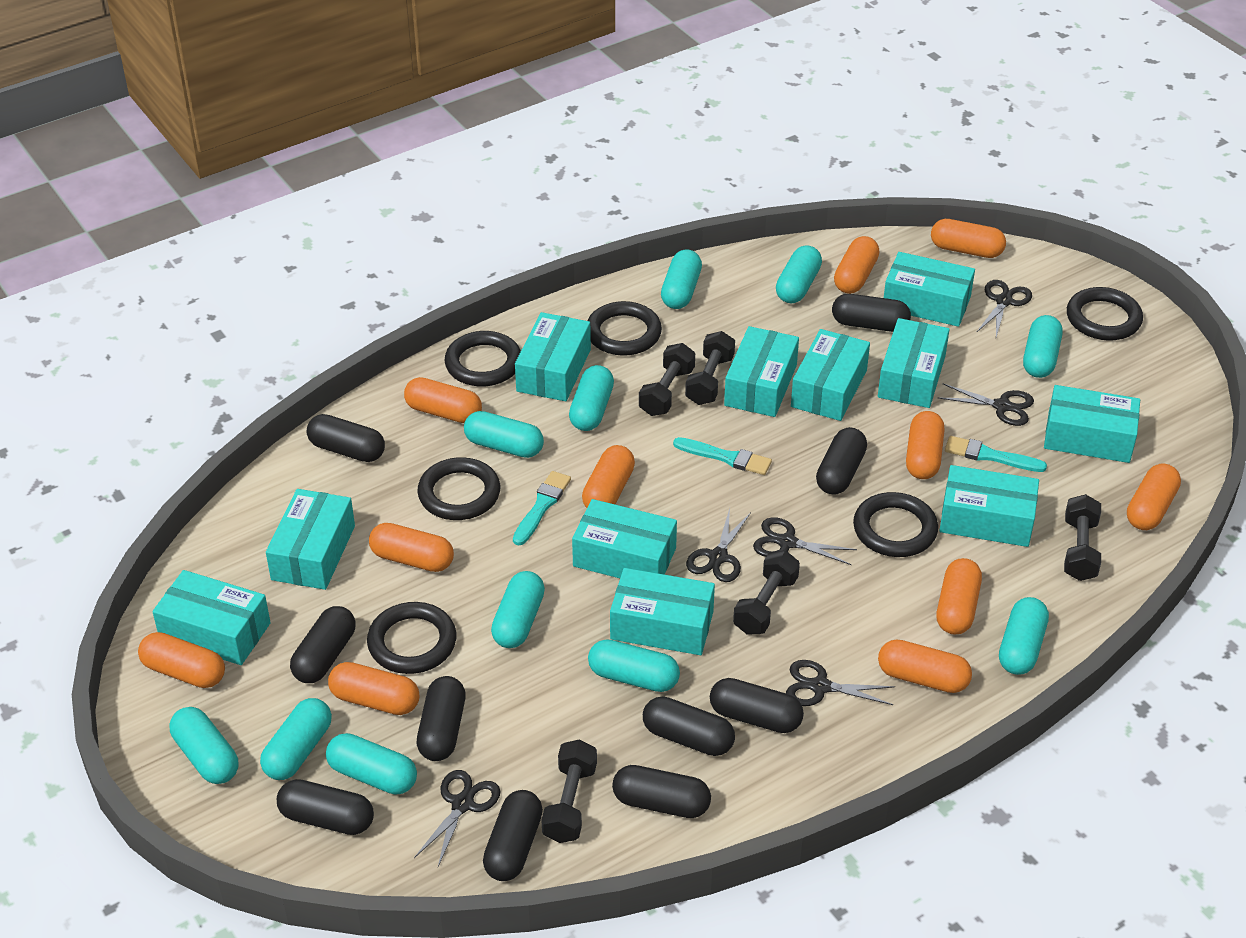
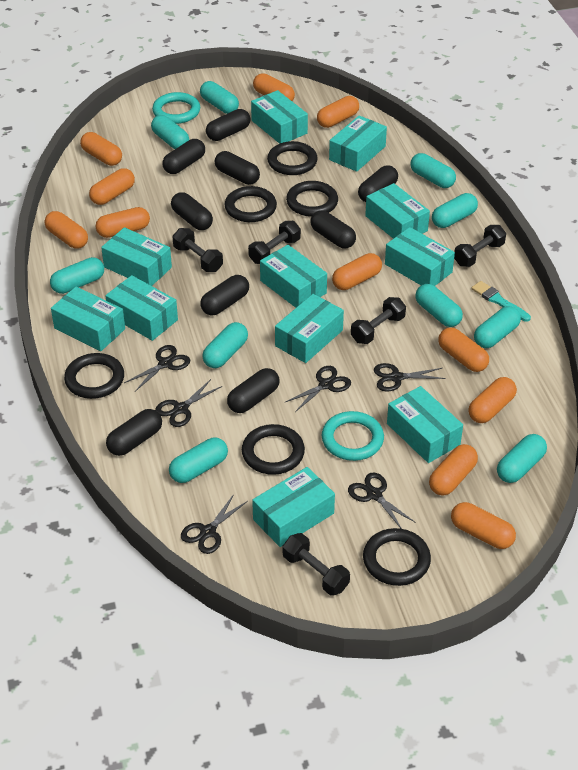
black capsule: [277,779,374,835] [290,606,356,683] [307,414,385,462] [417,676,466,761] [483,790,543,881] [612,765,711,818] [643,697,735,756] [710,678,804,733] [816,427,867,495] [832,294,911,332] = 10 -> [106,409,162,456] [163,139,205,174] [171,192,213,230] [200,275,249,315] [206,109,250,141] [215,151,260,185] [227,368,279,413] [310,210,356,248] [358,165,398,202] = 9
turquoise brush: [513,471,571,546] [673,437,772,475] [945,436,1047,472] = 3 -> [471,281,531,322] = 1
turquoise capsule: [170,707,238,784] [260,698,332,780] [326,733,417,795] [464,411,544,458] [491,571,545,648] [569,365,614,431] [588,639,680,692] [661,250,702,309] [776,245,822,303] [999,597,1049,675] [1023,315,1063,378] = 11 -> [50,257,104,294] [151,115,189,149] [169,438,228,483] [200,81,239,114] [202,322,248,368] [410,153,456,188] [415,284,463,327] [432,193,478,228] [474,306,521,348] [497,434,547,483] = 10
turquoise ring: none = 0 -> [152,92,200,124] [322,411,384,461] = 2

